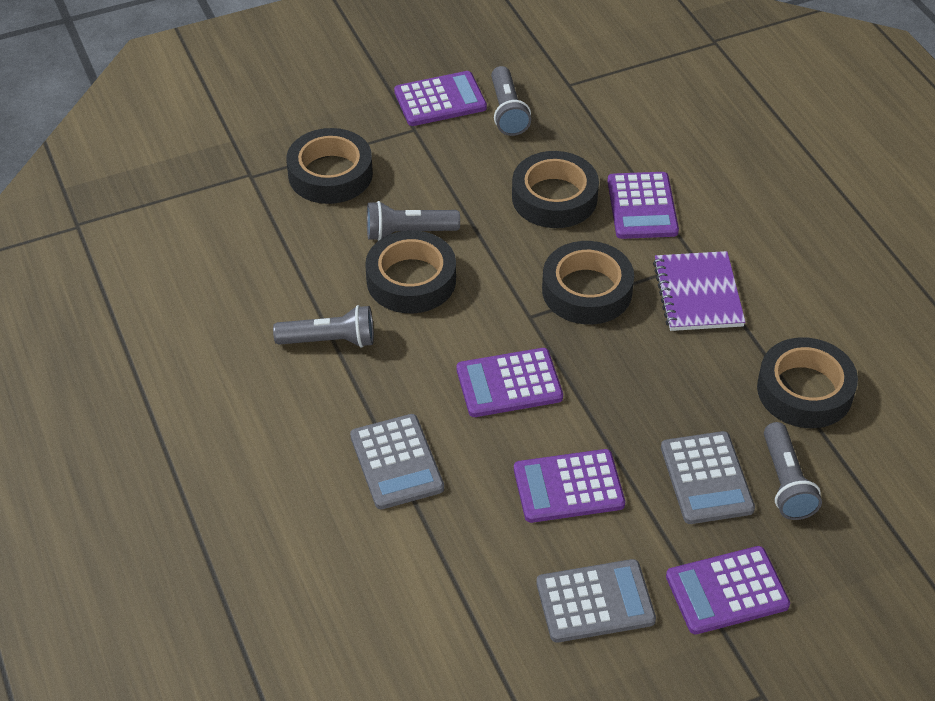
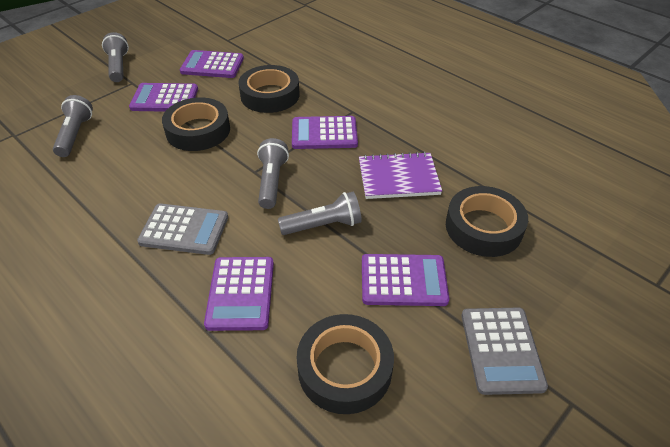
black tape: [286,128,373,204] [365,230,456,313] [512,151,599,228] [542,241,634,324] [757,337,858,428] = 5 -> [162,98,230,151] [238,65,300,113] [296,314,394,414] [446,186,528,257] = 4
grey calculator: [350,414,444,509] [536,559,656,643] [661,431,755,524] = 3 -> [137,204,228,255] [461,308,548,395] = 2

